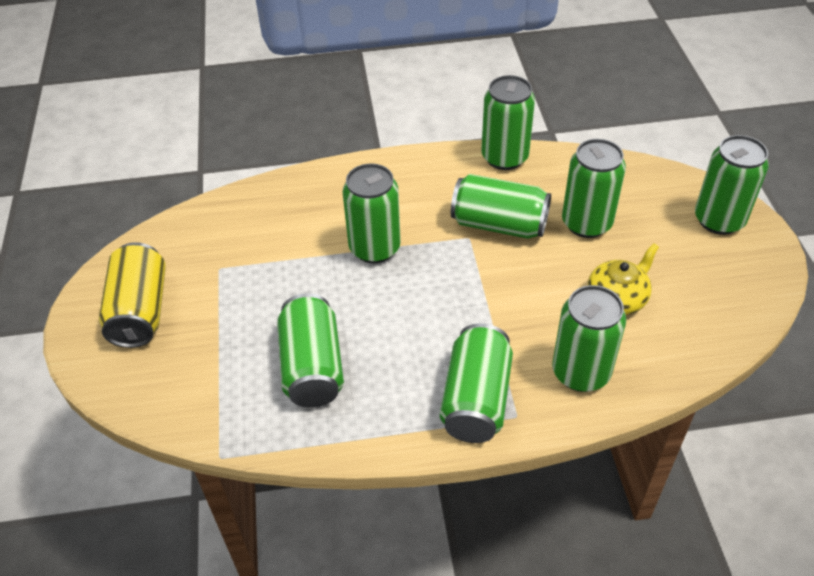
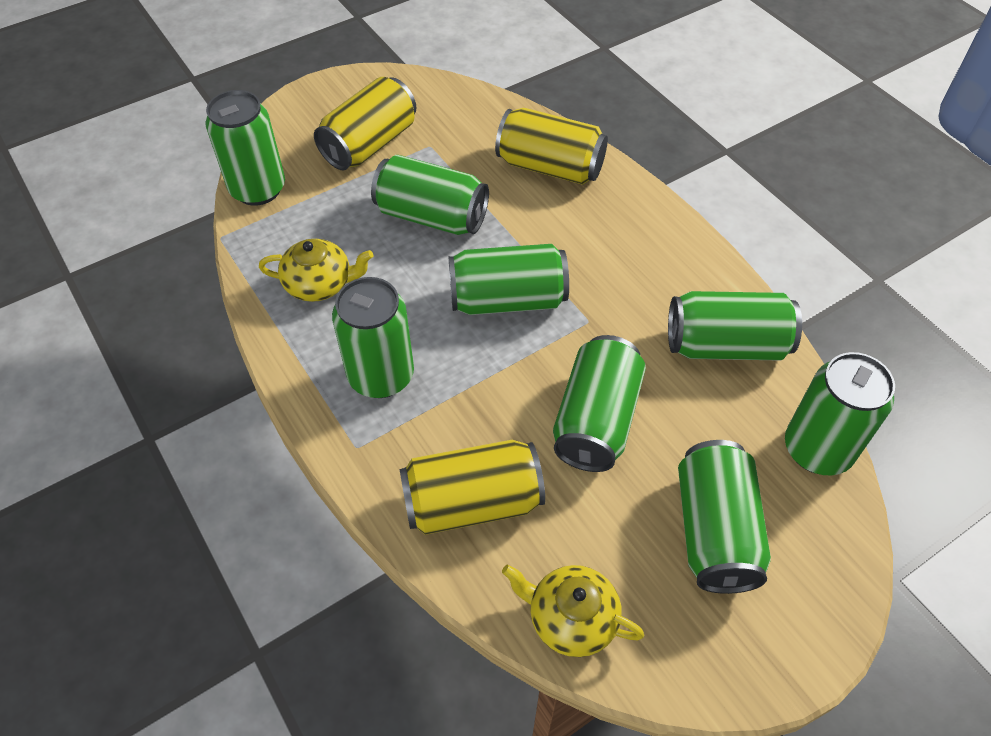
yellow can: [99,242,166,348] = 1 -> [314,77,416,171] [400,440,545,535] [495,108,608,185] = 3
yellow teapot: [588,243,659,315] = 1 -> [259,239,374,302] [502,565,644,657] = 2

